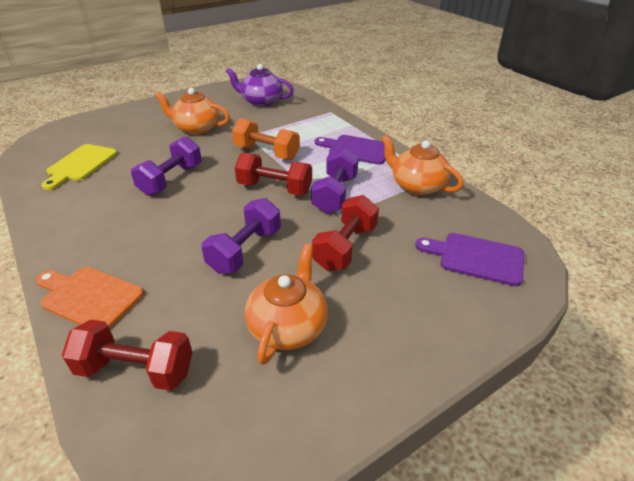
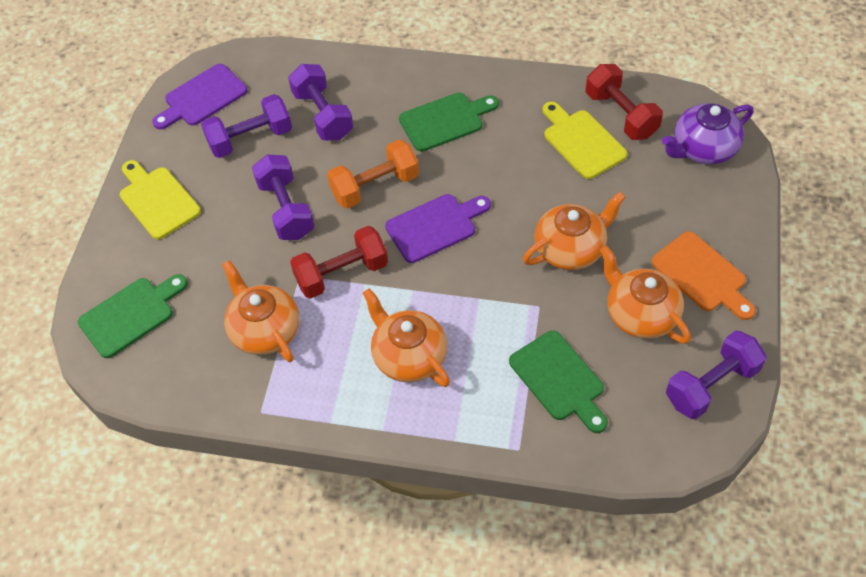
green cutting board: none = 0 -> [78,274,188,358] [399,92,499,152] [509,330,608,433] = 3
orange teapot: [155,88,230,135] [245,244,328,365] [381,135,464,195] = 3 -> [222,260,299,362] [363,288,450,387] [523,192,626,270] [600,246,691,344] = 4
purple dumbbell: [131,136,202,196] [201,198,281,274] [311,148,359,213] = 3 -> [201,94,292,158] [252,154,315,240] [288,64,353,140] [666,330,766,420] = 4
red dumbbell: [62,319,193,391] [235,153,312,196] [312,195,379,271] = 3 -> [290,226,388,299] [586,64,663,140] = 2
yellow cutting board: [41,144,117,190] = 1 -> [120,160,201,239] [542,102,627,179] = 2

